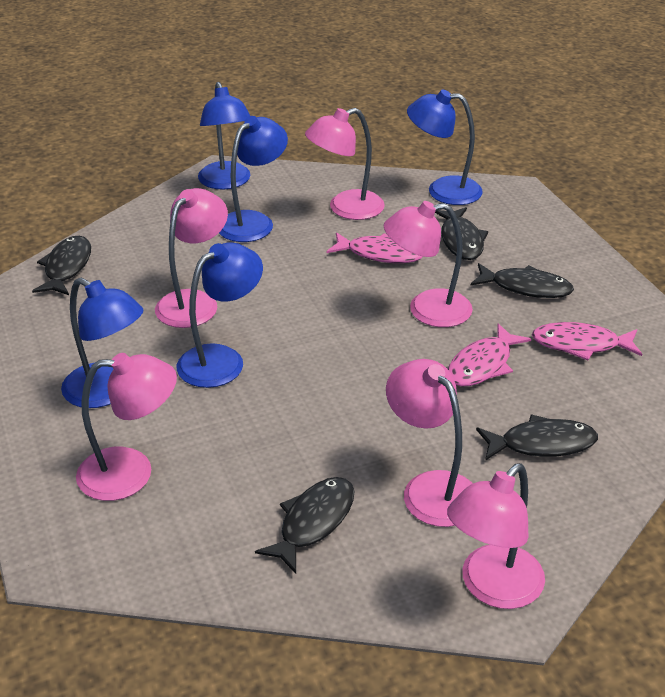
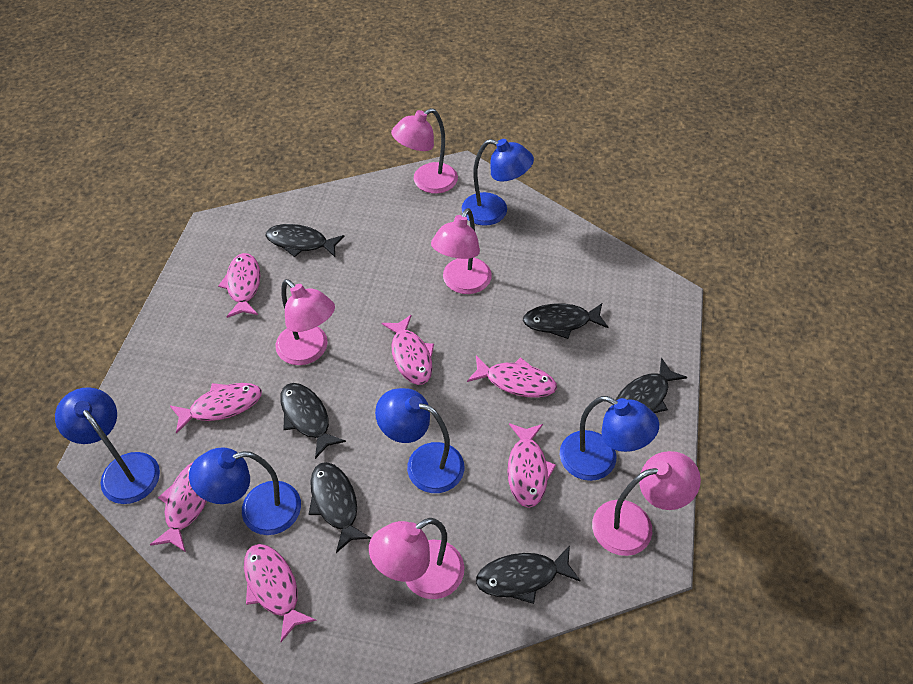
black fish: [32,236,91,295] [255,477,354,574] [435,207,488,260] [471,263,574,298] [476,414,598,461] = 5 -> [266,224,344,257] [280,383,346,459] [309,462,371,553] [476,545,581,604] [523,303,608,339] [616,358,687,413] = 6
pink fish: [327,232,423,263] [448,323,531,387] [532,322,642,360] = 3 -> [150,462,207,552] [170,383,262,434] [218,253,260,318] [244,544,317,642] [382,315,434,385] [467,356,557,398] [507,423,556,508] = 7
pink lamp: [76,353,177,501] [155,188,228,328] [305,108,385,220] [384,201,473,327] [386,359,473,527] [447,463,545,609] = 6 -> [276,279,335,365] [369,518,464,599] [391,108,458,194] [431,208,492,294] [592,451,701,556] = 5

